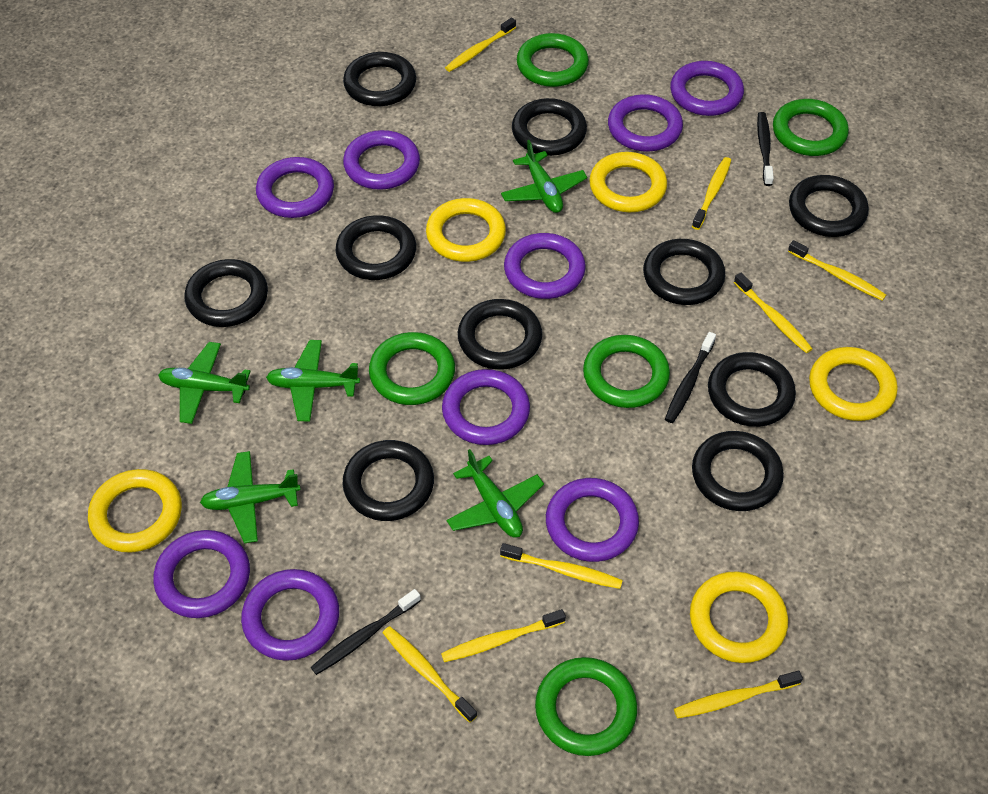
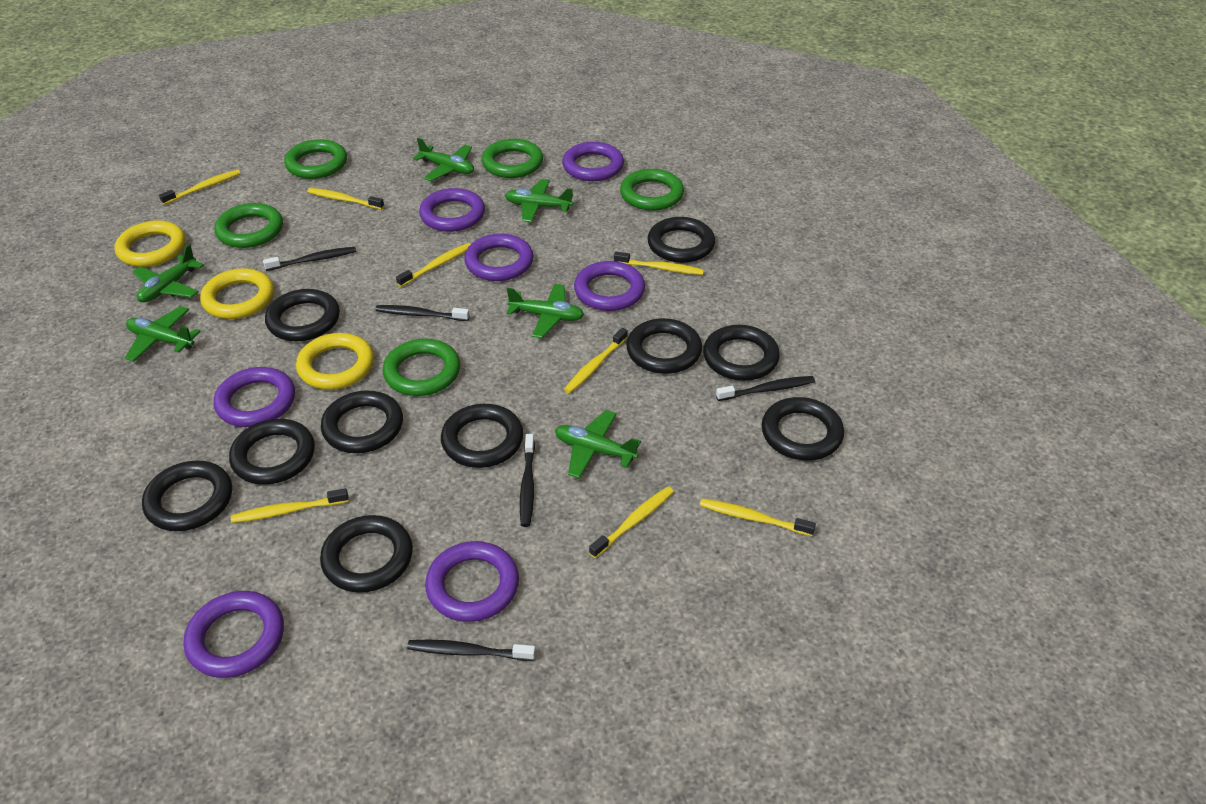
black toothbrush: [311,589,421,675] [665,332,716,423] [757,112,774,186] = 3 -> [263,247,356,271] [375,305,470,321] [407,640,536,661] [520,434,535,527] [716,376,815,401] = 5
green plane: [158,342,251,424] [200,451,301,543] [266,340,360,422] [446,449,544,538] [501,140,587,213] = 5 -> [125,306,201,362] [132,244,204,303] [413,138,474,181] [505,179,573,222] [506,284,584,338] [555,410,641,478] = 6
purple ring: [153,530,250,618] [241,569,339,661] [256,157,334,218] [343,130,420,190] [442,369,530,445] [504,233,586,299] [546,478,639,562] [608,94,683,152] [670,61,744,116] = 9 -> [184,591,284,678] [214,367,295,427] [419,188,485,232] [425,541,519,622] [464,234,534,281] [562,142,624,181] [574,261,645,311] = 7
yellow ring: [88,469,182,552] [426,198,506,262] [589,152,667,212] [690,571,788,663] [809,347,898,421] = 5 -> [114,221,186,267] [200,268,274,319] [296,333,374,390] = 3

